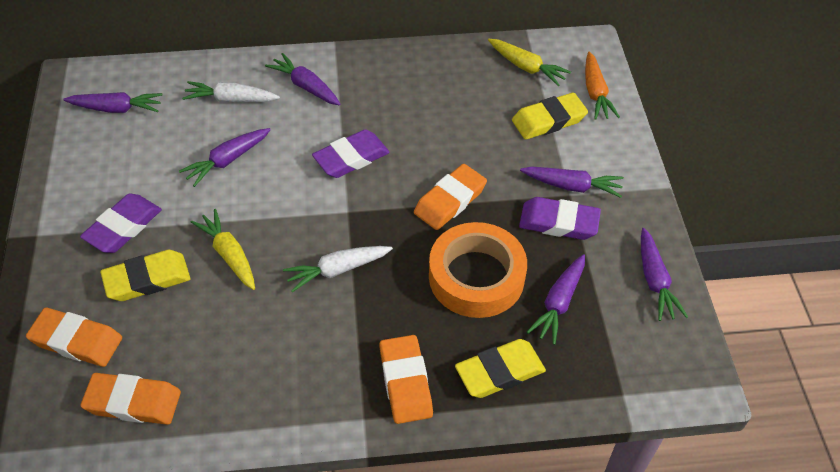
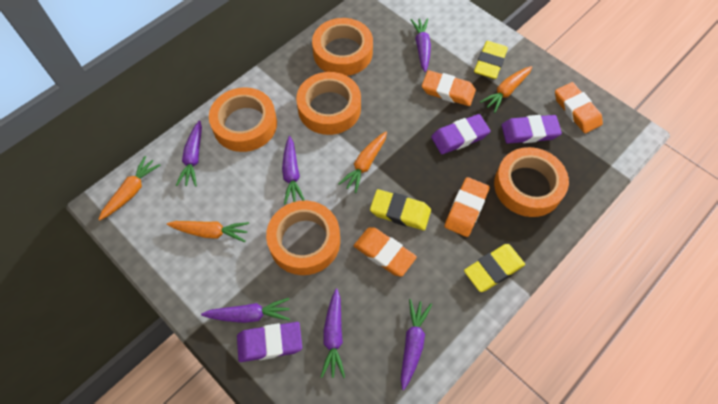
orange carrot: [585,52,620,120] = 1 -> [98,156,160,220] [167,221,249,242] [338,132,387,193] [480,66,532,113] = 4
orange tape: [429,222,527,318] = 1 -> [209,88,277,152] [266,201,340,275] [296,72,361,135] [312,18,373,76] [494,147,569,217] = 5
white carrot: [182,81,280,102] [283,246,393,292] = 2 -> none = 0
yellow carrot: [191,209,255,290] [488,39,571,86] = 2 -> none = 0

